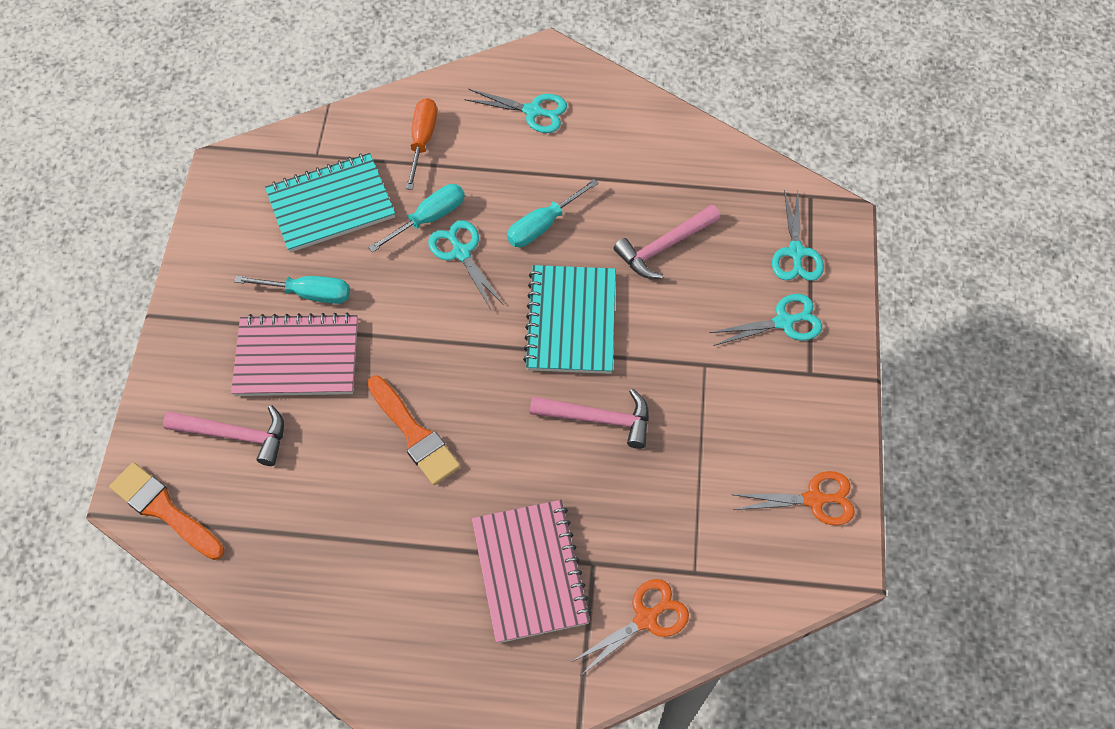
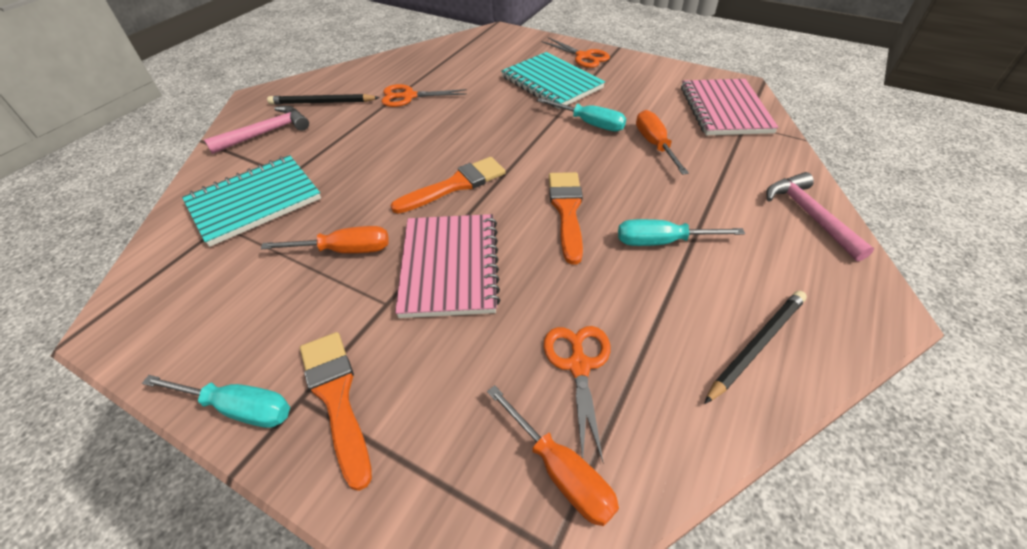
black pencil: none = 0 -> [267,94,380,105] [704,291,807,404] = 2
orange brush: [109,462,225,560] [367,375,460,485] = 2 -> [300,332,372,491] [391,157,506,214] [549,172,583,265] = 3
orange scissors: [571,579,689,675] [731,471,855,525] = 2 -> [381,84,467,107] [542,37,610,68] [544,326,610,464] = 3
orange screwdriver: [406,98,437,190] = 1 -> [261,226,389,253] [487,385,619,526] [636,110,689,175] = 3
pink hammer: [163,405,284,466] [530,389,649,449] [613,205,720,279] = 3 -> [204,105,309,154] [766,172,874,262] = 2
turquoise scissors: [428,220,504,309] [465,89,567,133] [709,294,822,346] [772,190,824,281] = 4 -> none = 0

